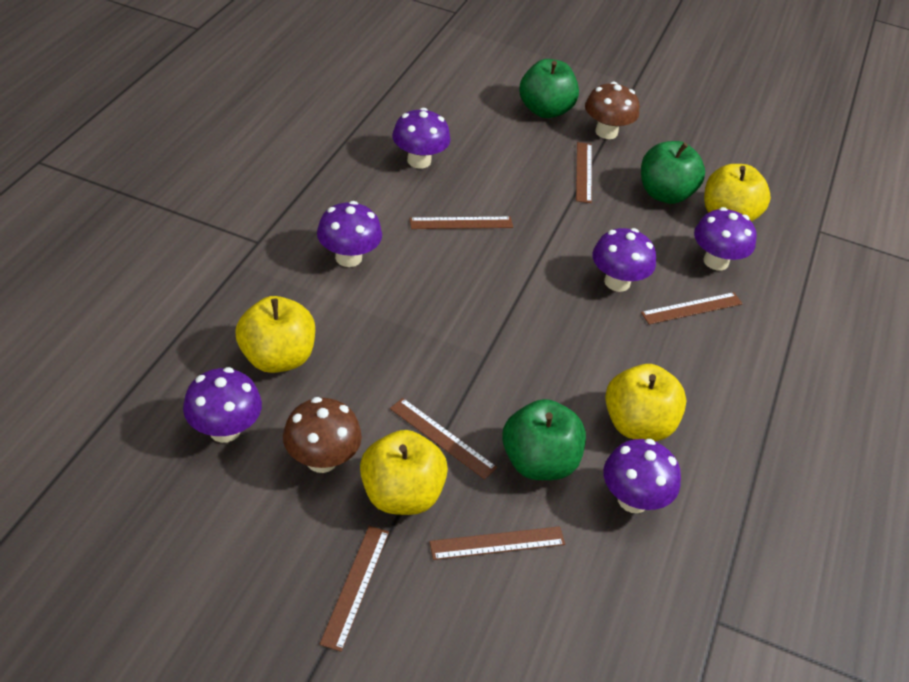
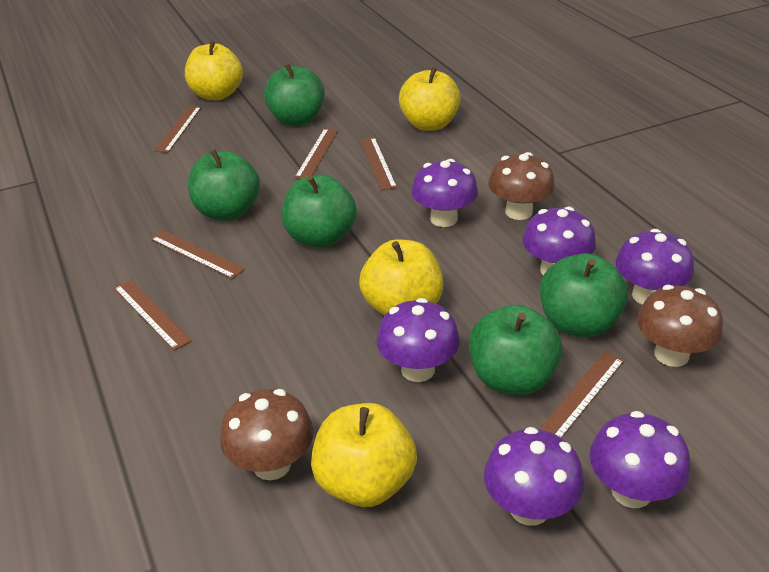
brown mushroom: [283,397,362,473] [585,82,639,139] = 2 -> [220,389,314,480] [488,152,555,220] [637,285,723,367] = 3
green apple: [502,399,586,480] [519,59,579,118] [641,141,705,204] = 3 -> [188,149,260,220] [264,63,325,126] [282,175,357,248] [469,305,563,395] [540,253,628,337] = 5

